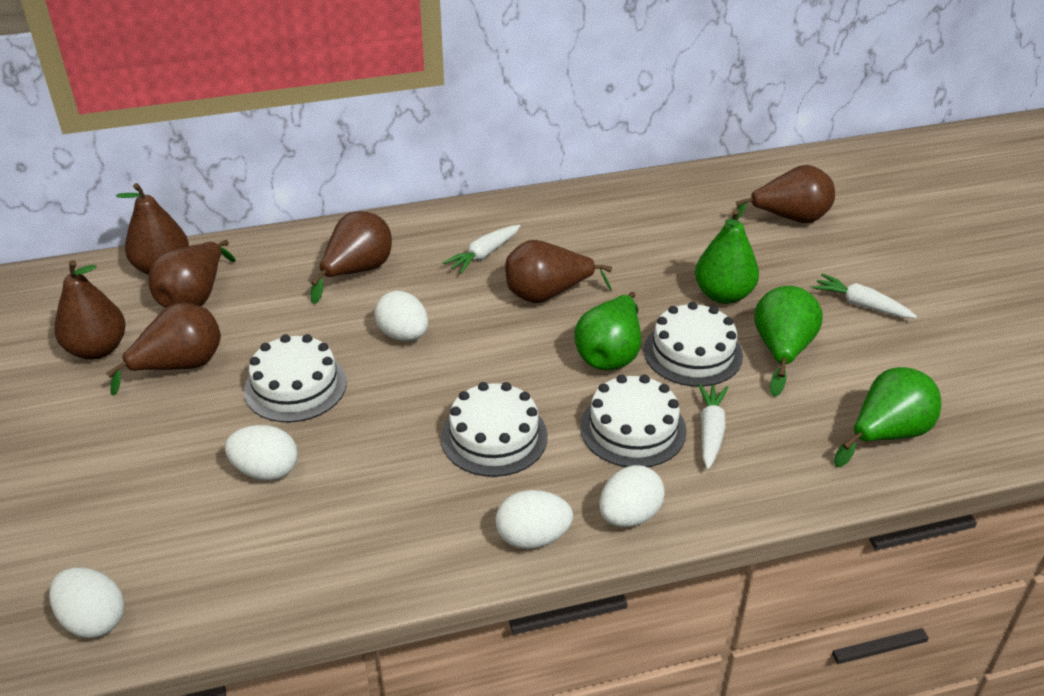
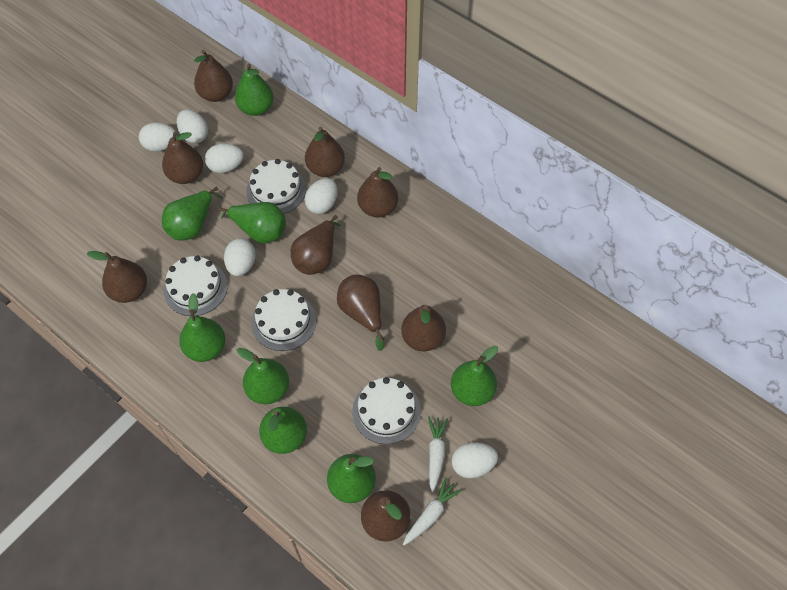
brown pear: [54,260,126,360] [106,303,221,395] [116,183,189,275] [148,240,236,308] [311,211,392,304] [505,240,612,303] [731,165,835,223] = 7 -> [87,251,147,303] [162,132,203,184] [194,50,233,102] [291,215,341,275] [305,127,345,177] [337,275,384,351] [357,167,398,217] [361,490,411,542] [401,305,446,352] = 9
green pear: [574,292,641,370] [695,209,759,304] [754,286,823,397] [834,367,941,467] = 4 -> [162,187,223,241] [179,293,225,362] [218,202,286,243] [235,64,274,116] [236,348,289,404] [259,407,307,454] [327,454,376,503] [451,346,498,406] = 8
white carrot: [443,225,520,274] [698,383,728,469] [812,273,917,318] = 3 -> [403,477,462,545] [428,417,448,492] = 2
white egg: [49,567,124,638] [225,425,298,481] [374,291,428,341] [496,490,573,549] [599,465,665,527] = 5 -> [139,122,177,152] [177,109,208,143] [205,143,244,173] [224,238,256,276] [305,178,337,214] [452,442,498,478] = 6

